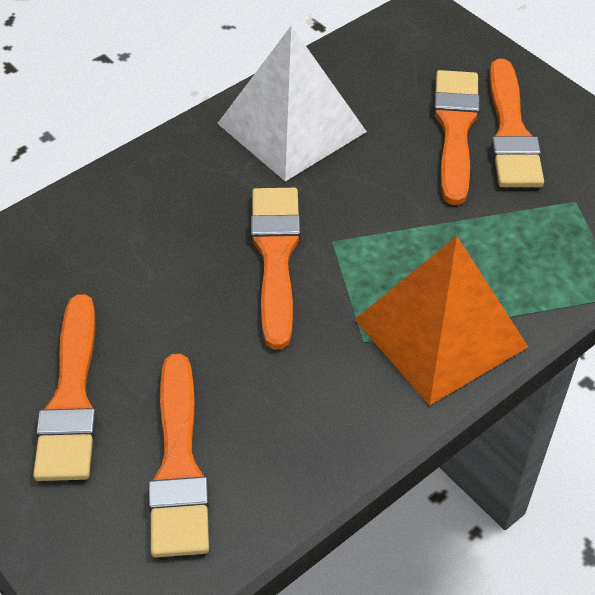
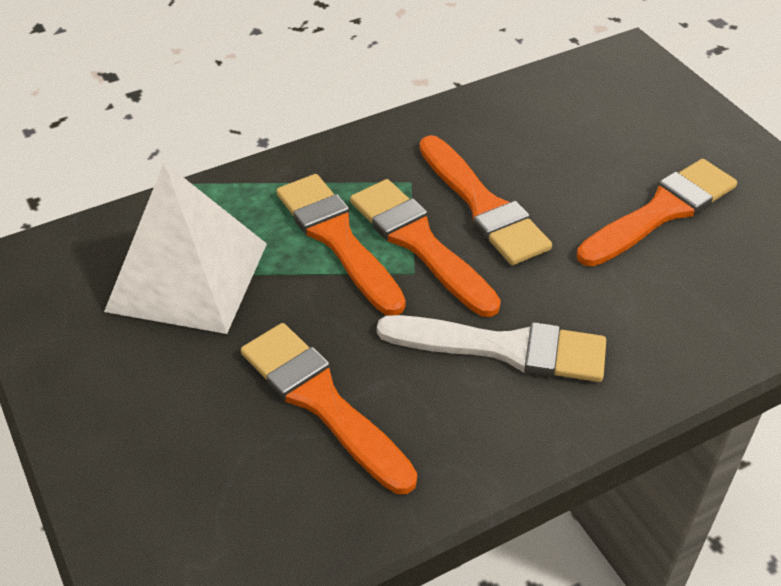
orange pyramid: [354,236,528,406] = 1 -> none = 0
white brush: none = 0 -> [377,315,606,382] = 1

